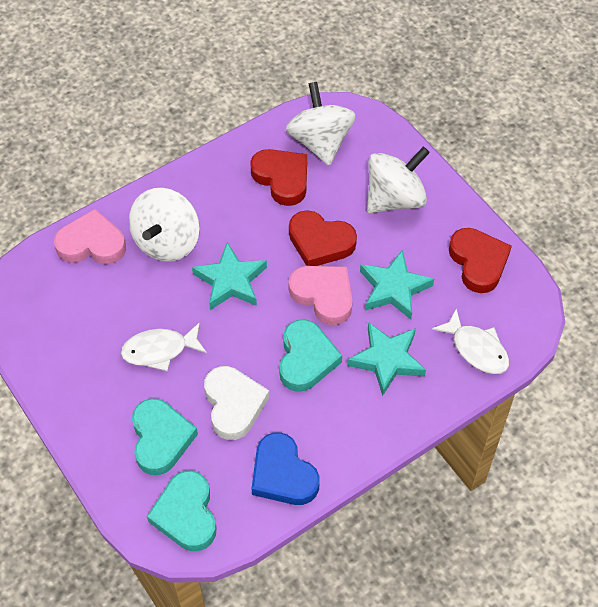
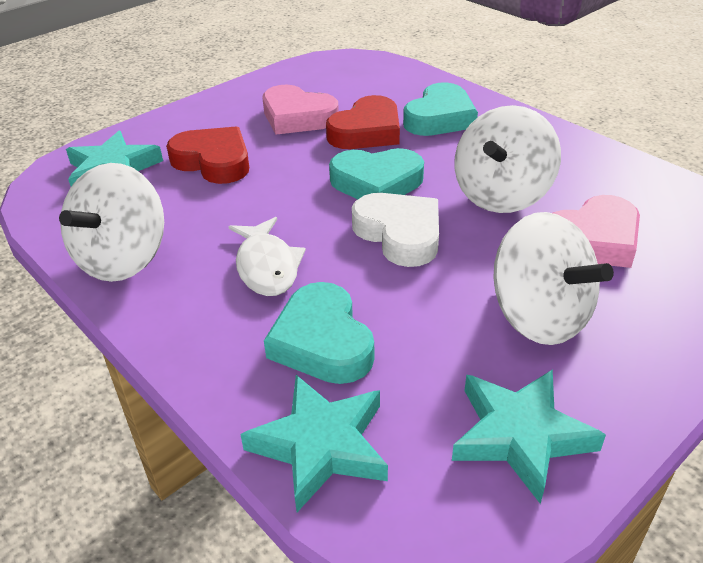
blue heart: [252,432,319,505] = 1 -> none = 0
red heart: [250,149,307,206] [289,210,357,266] [449,228,512,293] = 3 -> [166,126,249,184] [326,95,400,149] = 2
white fish: [121,322,207,371] [432,309,509,374] = 2 -> [229,217,306,296] = 1

